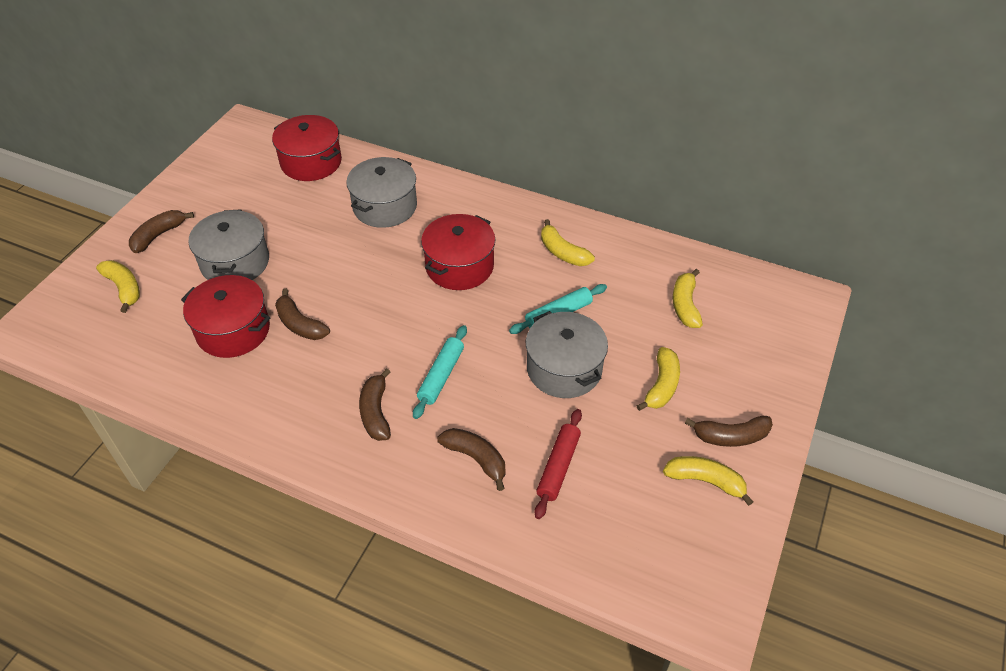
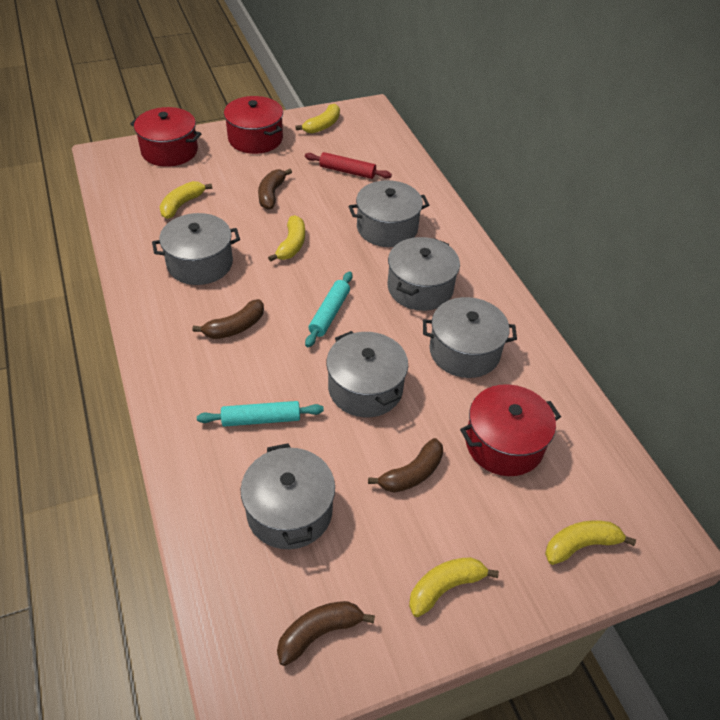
brown banana: [129,210,194,253] [275,289,330,340] [359,368,391,441] [437,428,505,491] [685,415,773,447] = 5 -> [192,299,264,339] [258,169,292,210] [277,601,375,666] [368,438,443,493] = 4
grey pot: [189,209,269,280] [346,157,417,228] [526,311,608,398] = 3 -> [152,213,240,285] [241,443,335,549] [326,331,408,417] [349,180,429,247] [388,237,460,311] [423,297,517,378] = 6

